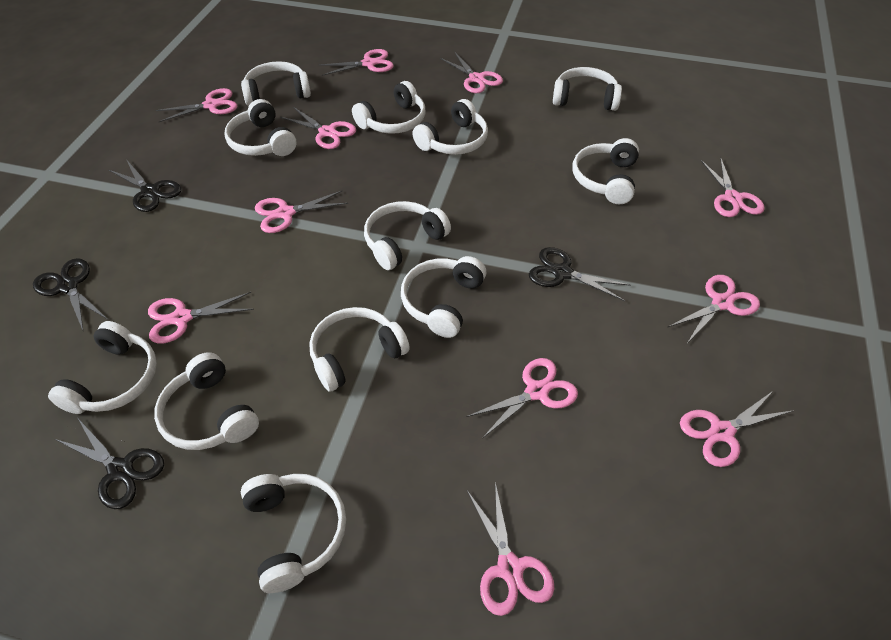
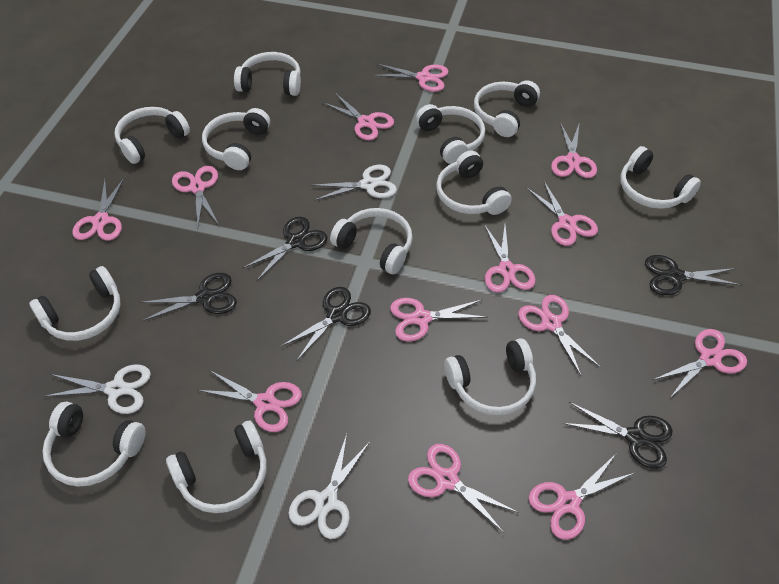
black scissors: [33,258,107,330] [55,419,164,509] [109,159,181,212] [529,247,631,301] = 4 -> [139,273,237,321] [242,217,328,282] [280,287,371,360] [563,402,673,469] [645,255,741,295] = 5
pink scissors: [148,292,254,344] [155,88,238,122] [255,191,348,233] [280,107,356,149] [318,49,394,76] [440,53,503,93] [466,358,578,438] [467,482,555,616] [668,275,760,342] [680,390,794,467] [701,157,765,217] = 11 -> [72,178,124,241] [172,166,219,227] [197,370,302,432] [322,93,394,140] [373,64,448,92] [390,298,488,342] [408,444,519,533] [484,224,536,293] [518,295,601,375] [526,181,598,246] [529,454,634,540] [551,122,597,178] [653,329,747,398] = 13
white scissors: none = 0 -> [44,364,151,414] [289,434,370,539] [310,165,397,201] = 3

